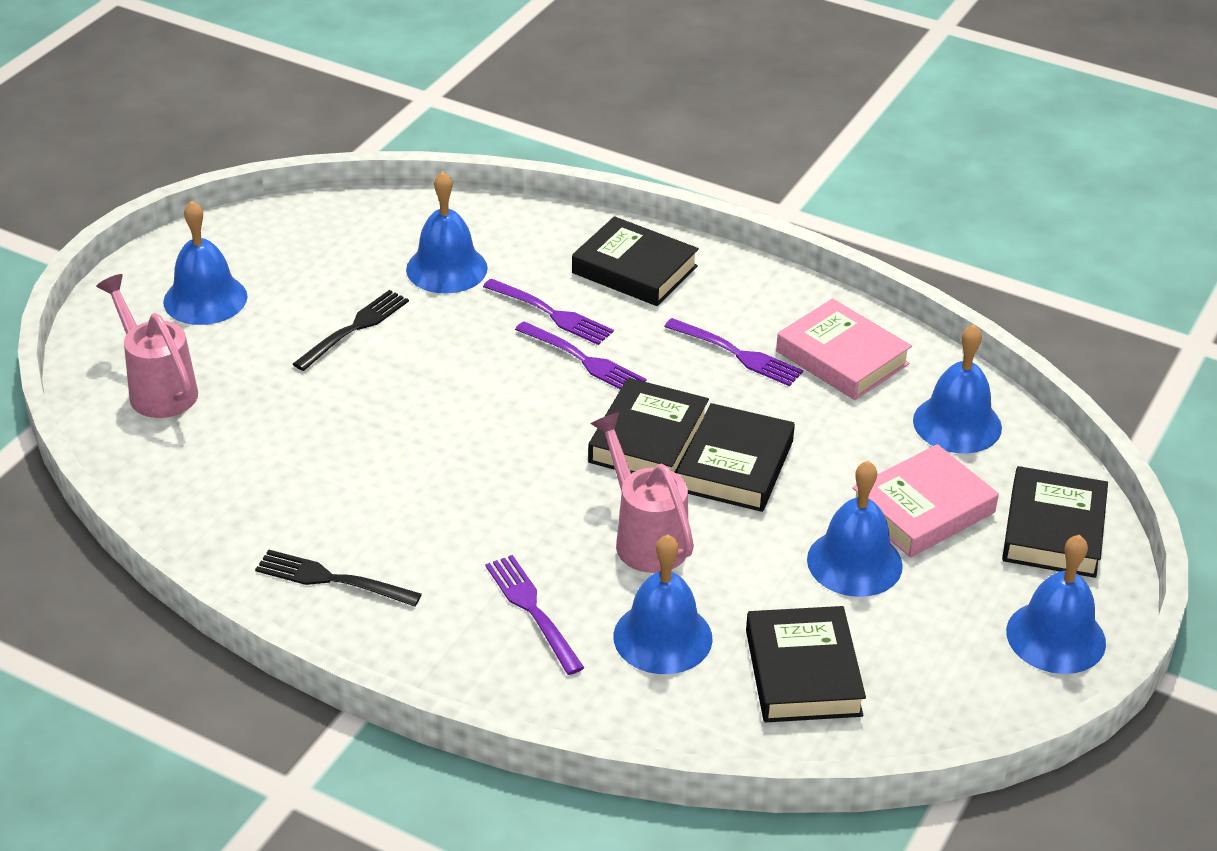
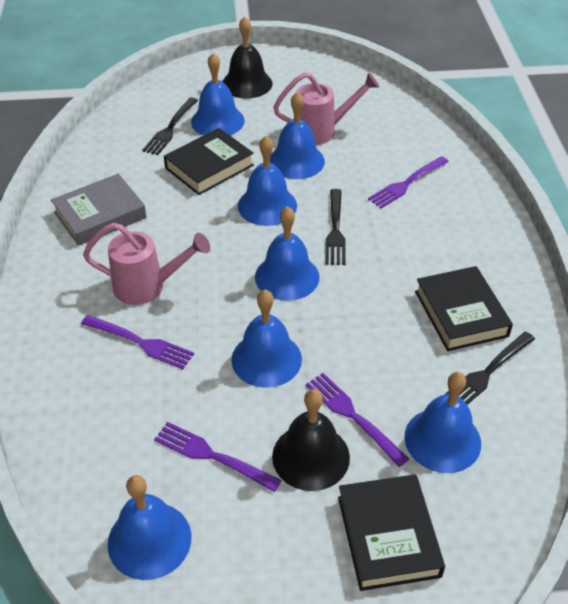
black bell: none = 0 -> [222,16,273,98] [272,389,350,491] = 2
black book: [572,216,699,306] [588,378,709,474] [678,403,795,512] [746,606,866,722] [1002,466,1108,578] = 5 -> [164,128,254,195] [338,474,445,591] [415,266,513,351] = 3
black fork: [255,550,422,607] [293,290,409,371] = 2 -> [142,98,198,155] [325,189,346,265] [444,332,535,405] = 3
blue bell: [163,201,247,325] [406,171,488,294] [613,535,713,674] [807,461,903,597] [913,324,1002,453] [1006,535,1106,674] = 6 -> [108,475,192,580] [191,53,245,135] [231,290,302,388] [238,136,297,226] [255,206,320,301] [270,92,325,179] [404,372,481,473] = 7
grey book: none = 0 -> [51,174,147,246] = 1
pink book: [776,298,912,400] [853,444,999,558] = 2 -> none = 0

